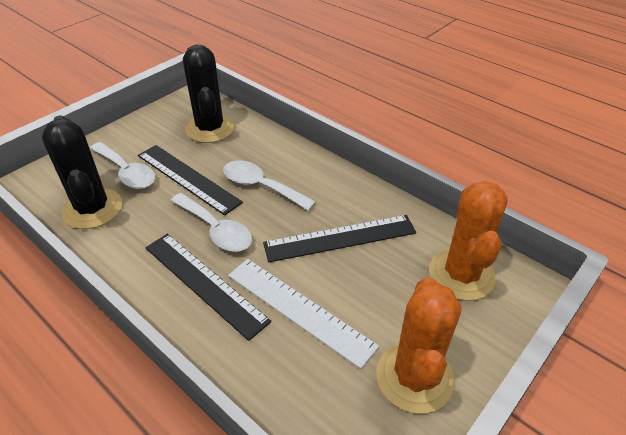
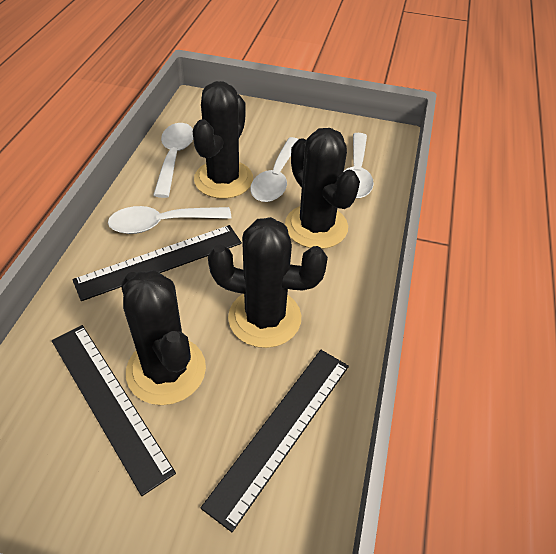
black cactus: [42,115,122,229] [183,45,235,143] = 2 -> [121,270,206,405] [193,81,253,199] [208,217,328,348] [285,128,360,249] = 4
orange cactus: [376,277,461,413] [429,181,508,301] = 2 -> none = 0
white ruler: [228,259,379,369] = 1 -> none = 0
white spoon: [90,142,155,189] [170,193,252,252] [223,160,316,211] = 3 -> [108,206,231,234] [153,123,193,198] [250,137,298,202] [344,133,374,198] = 4

